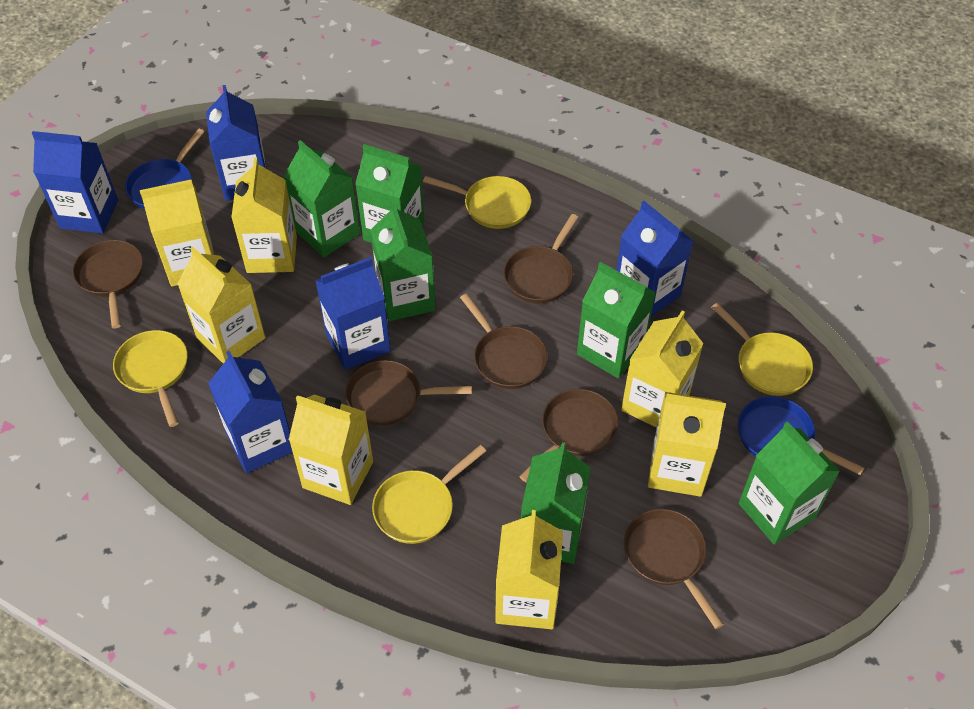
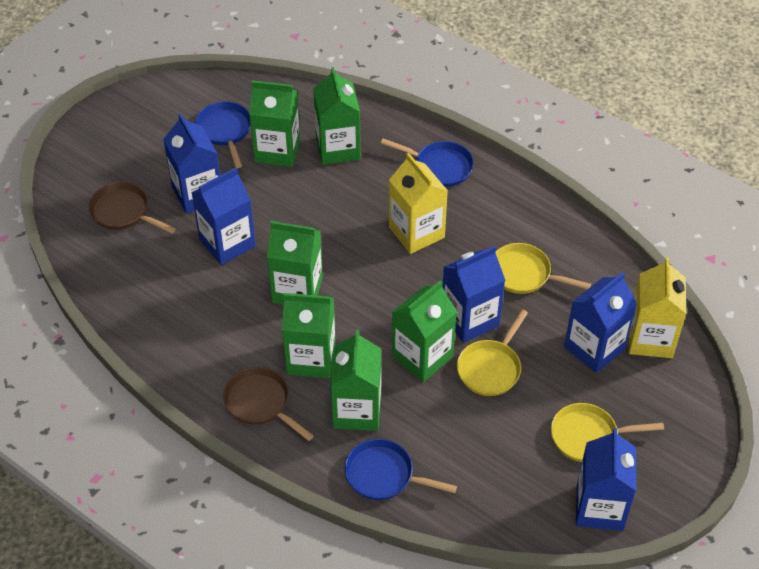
blue pan: [125,129,205,209] [738,396,864,475] = 2 -> [195,101,251,168] [344,439,457,500] [381,138,474,187] = 3
brown pan: [72,240,143,329] [345,360,472,425] [460,294,547,389] [503,214,579,304] [519,389,619,482] [624,509,724,629] = 6 -> [89,182,176,234] [223,367,314,441] = 2
yellow carton: [140,180,214,287] [177,247,265,364] [231,158,297,273] [289,394,373,505] [495,510,563,629] [621,310,704,428] [648,392,726,497] = 7 -> [389,153,448,254] [629,257,686,358] = 2
yellow pan: [113,330,188,427] [372,445,486,544] [423,176,531,229] [711,303,813,396] = 4 -> [457,309,528,396] [496,243,591,294] [551,403,664,462] = 3

